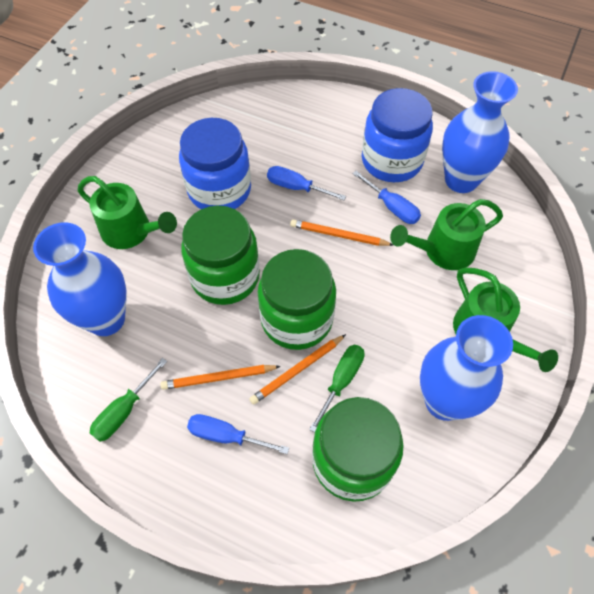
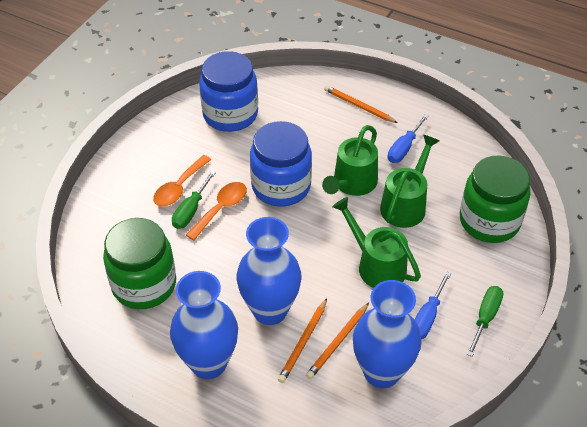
blue screwdriver: [187,414,289,454] [267,166,346,200] [352,171,421,224] = 3 -> [388,114,429,163] [414,271,451,339] = 2
green jar: [181,206,260,305] [258,249,336,350] [312,397,404,502] = 3 -> [103,218,176,309] [460,156,531,243] = 2
orange spoon: none = 0 -> [153,155,211,206] [186,182,247,241] = 2

